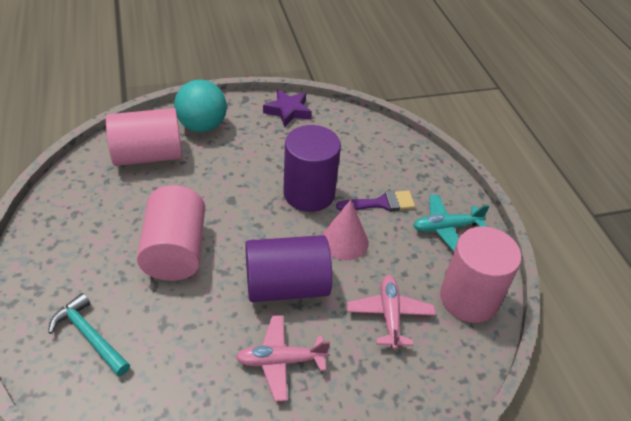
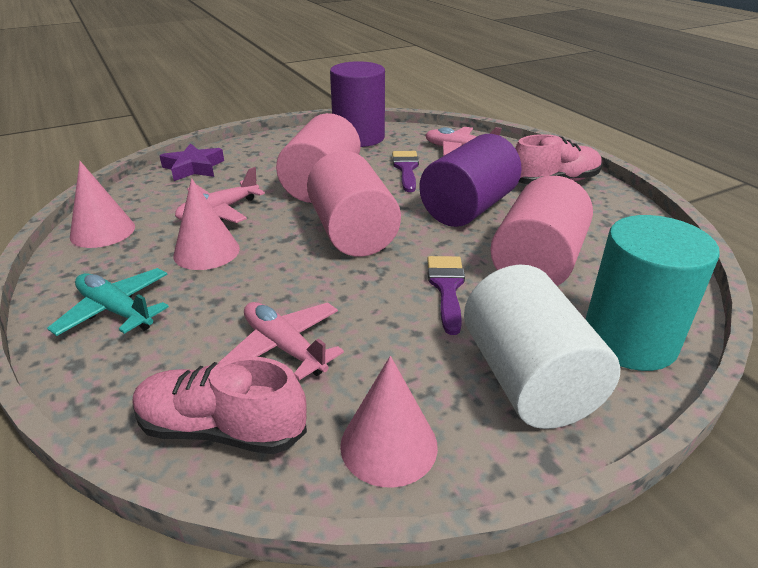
pink cone: [322,200,369,260] = 1 -> [70,161,135,248] [173,178,240,270] [340,356,438,488] = 3
pink plane: [236,315,330,401] [347,275,436,350] = 2 -> [175,167,265,223] [218,302,344,380] [425,127,502,156] = 3
pink shoe: none = 0 -> [133,356,307,454] [515,134,602,184] = 2
purple brush: [336,191,415,211] = 1 -> [392,151,419,192] [427,256,465,335] = 2
turquoise ball: [174,80,227,132] = 1 -> none = 0
turquoise cylinder: none = 0 -> [585,215,720,371] = 1
turquoise hammer: [48,293,130,376] = 1 -> none = 0
white cylinder: none = 0 -> [464,265,621,429] = 1

